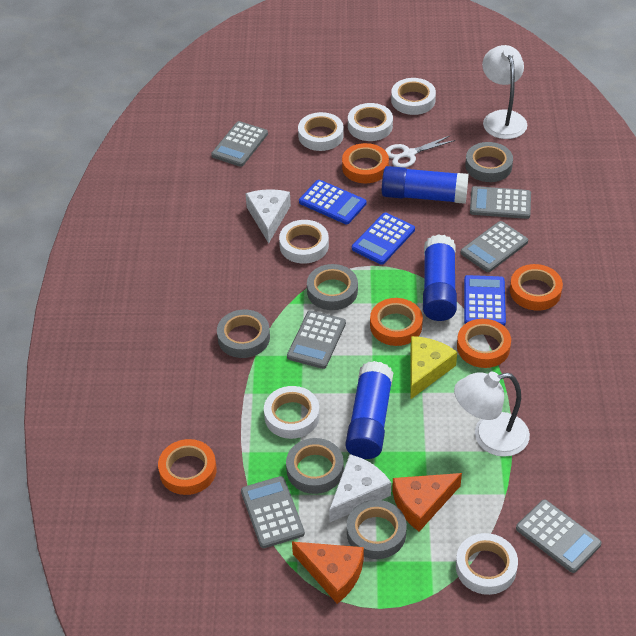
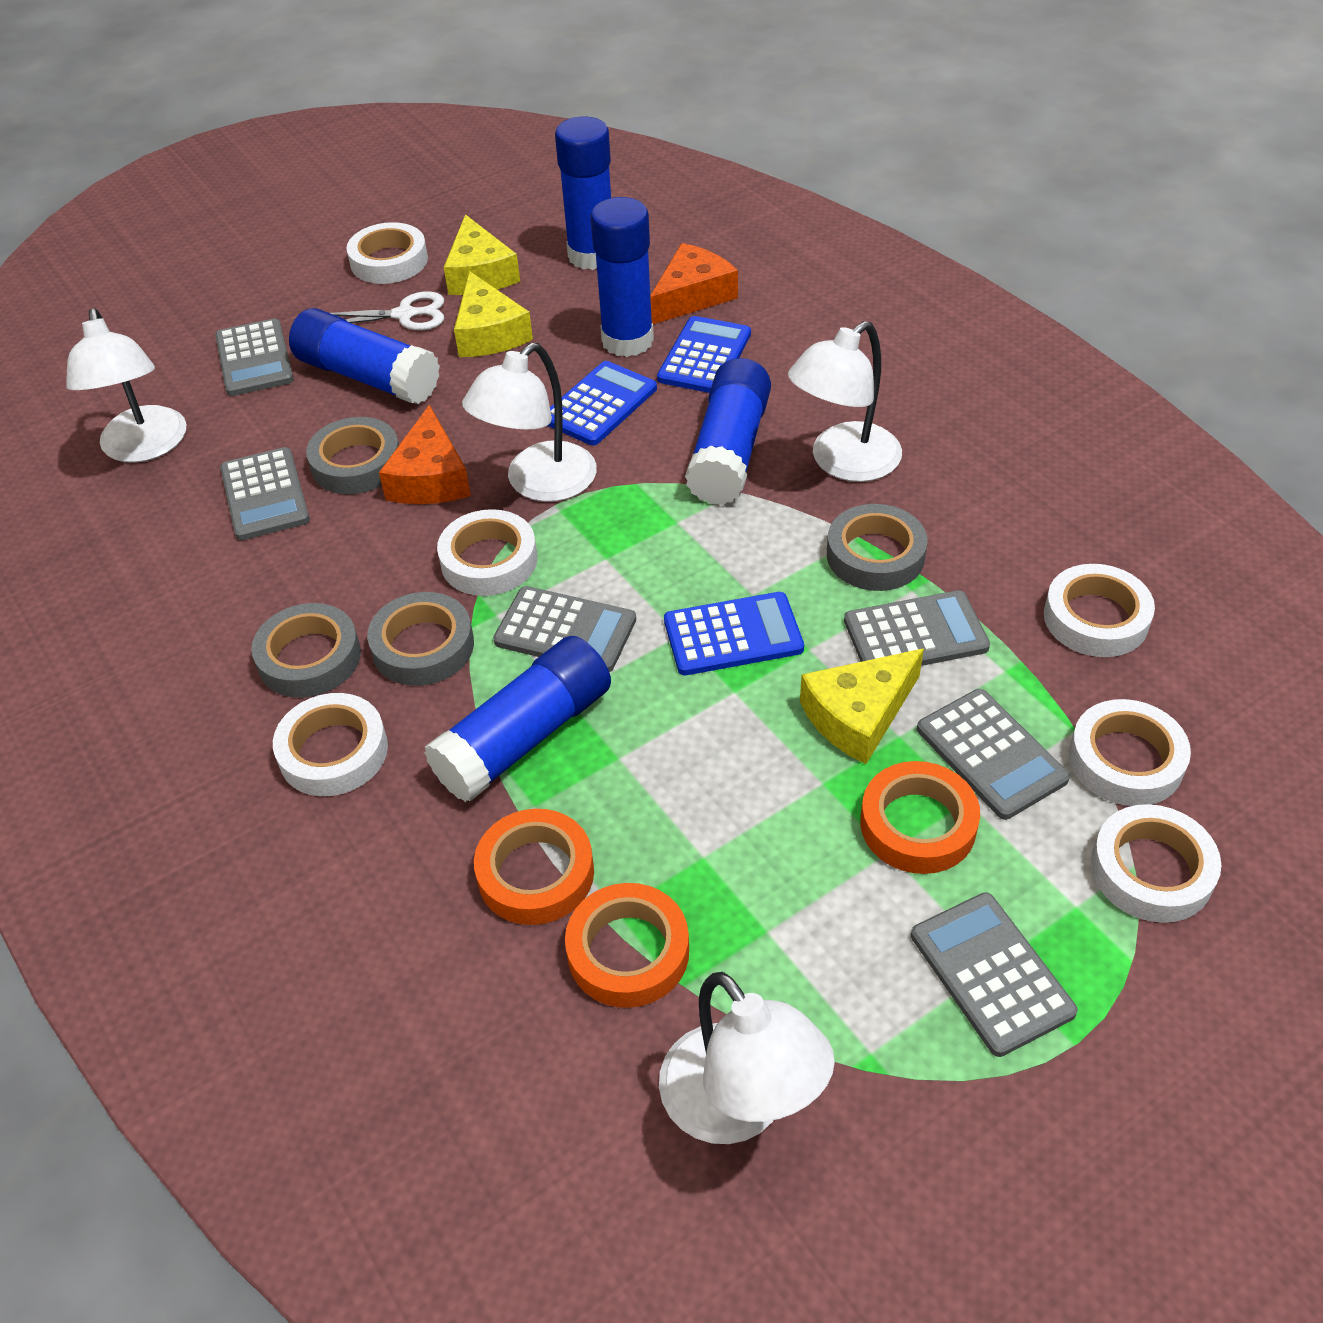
blue glue stick: [346,361,394,459] [382,166,469,204] [423,234,457,321] = 3 -> [289,308,440,404] [424,636,611,802] [555,116,611,270] [590,197,654,357] [685,358,771,505] = 5
grey tape: [217,310,270,358] [286,438,344,494] [307,264,358,310] [347,500,407,559] [465,142,513,182] = 5 -> [251,603,361,698] [306,417,399,494] [367,592,474,686] [827,504,928,591] = 4
orange tape: [158,439,217,495] [342,143,389,183] [370,298,423,346] [457,319,511,368] [510,264,563,311] = 5 -> [474,809,594,925] [565,883,689,1008] [860,761,980,874] = 3
white cheese: [245,189,291,243] [329,454,391,522] = 2 -> none = 0
white lamp: [454,372,530,457] [482,45,527,139] = 2 -> [66,308,186,463] [462,343,597,502] [659,972,835,1144] [788,321,902,482] = 4
yellow cheese: [410,336,457,399] = 1 -> [444,214,520,295] [454,271,533,357] [800,649,924,764] = 3

